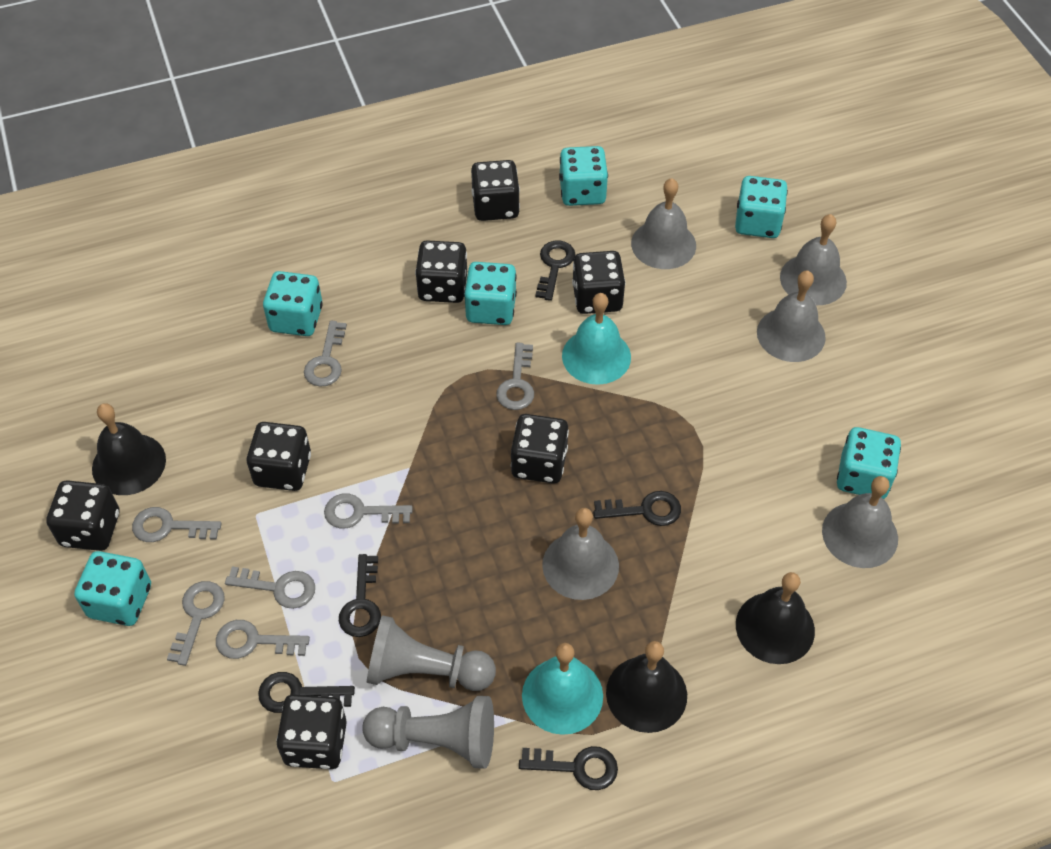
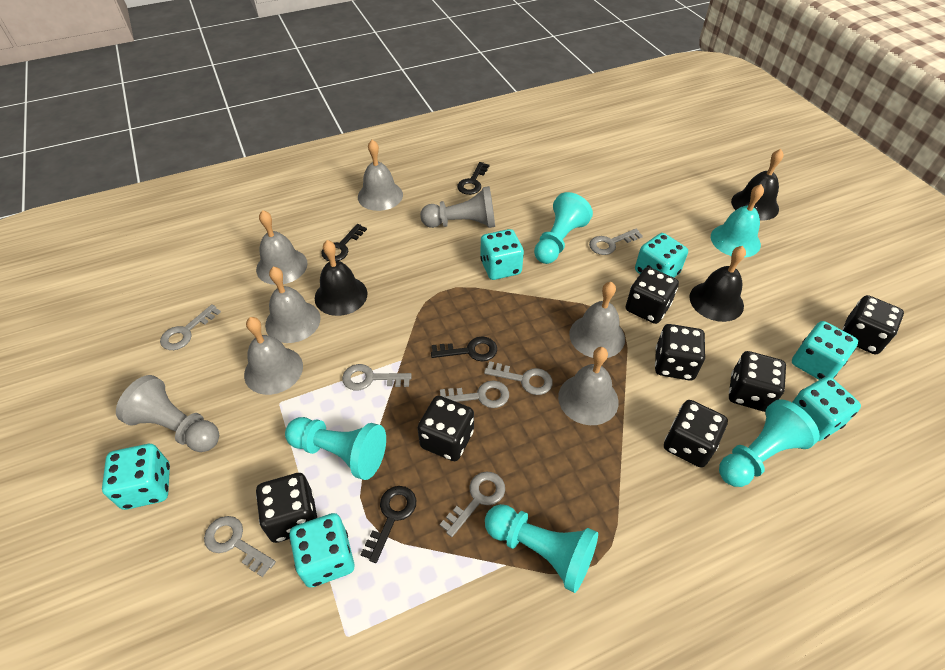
black key: [258,672,355,713] [339,554,381,637] [519,746,618,790] [535,241,575,301] [593,491,681,526] = 5 -> [321,224,367,261] [360,486,416,563] [431,336,497,361] [457,162,489,195] = 4
grey bell: [542,508,619,600] [631,178,696,269] [757,271,826,362] [780,214,847,305] [822,476,898,568] = 5 -> [244,317,303,395] [256,210,308,285] [265,267,321,343] [358,140,403,211] [558,347,619,425] [569,282,625,358] = 6
turquoise bell: [522,643,603,735] [562,293,631,385] = 2 -> [711,184,764,258] = 1
turquoise pawn: none = 0 -> [285,417,386,480] [485,504,598,593] [534,192,593,264] [719,399,820,487] = 4

